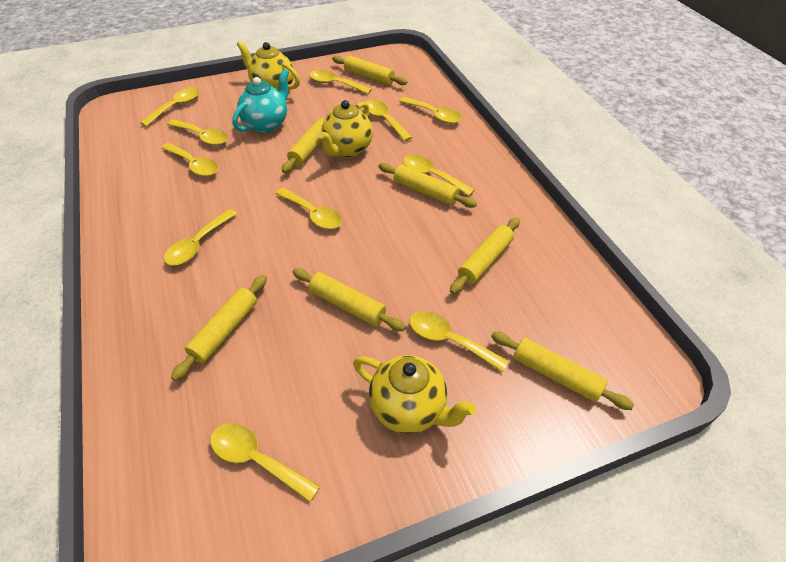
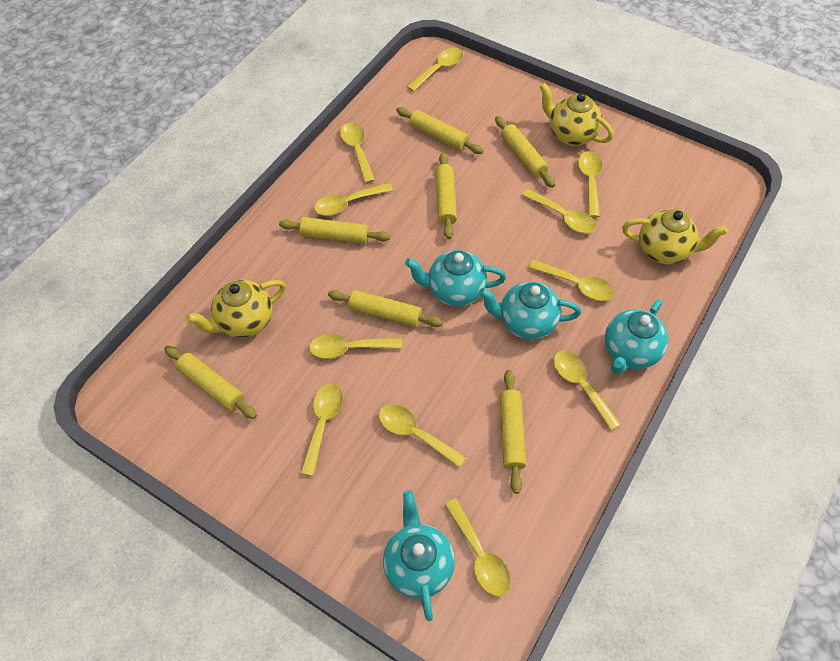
turquoise teapot: [232,69,289,133] = 1 -> [383,490,455,621] [405,250,506,307] [479,281,581,340] [605,299,668,374] = 4

